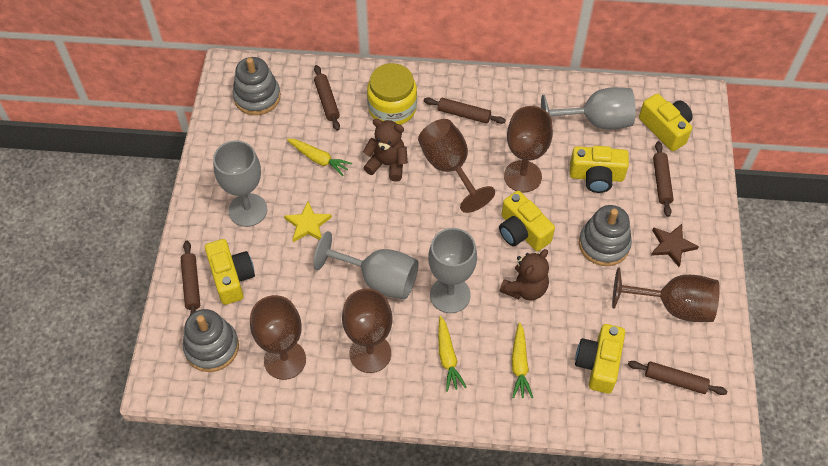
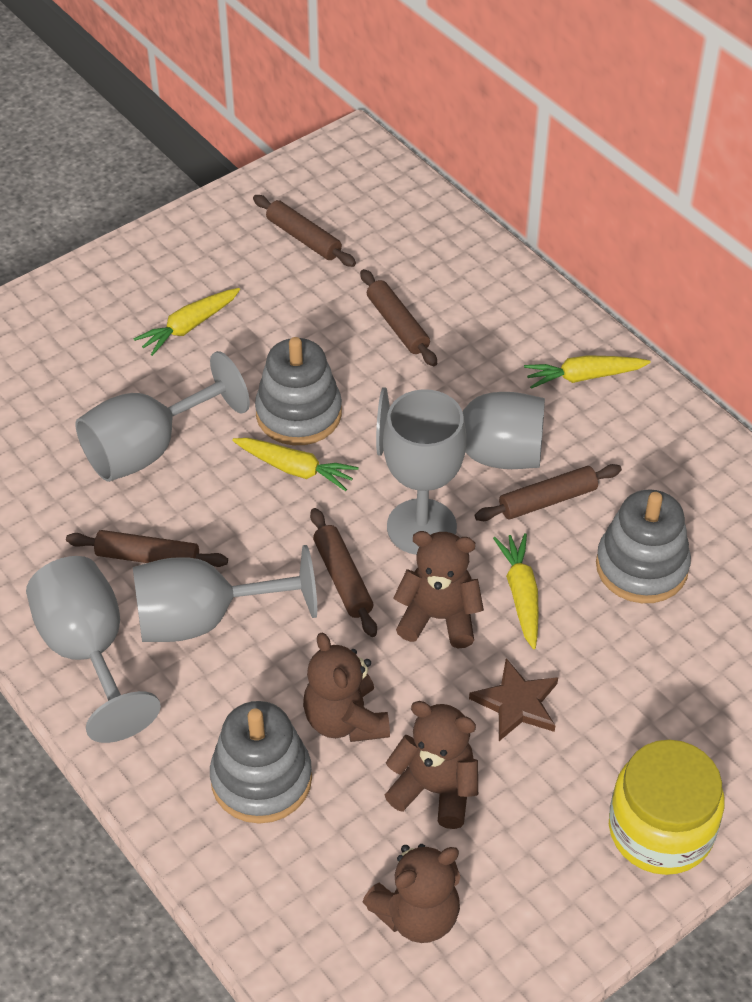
brown goblet: [250,295,306,380] [342,289,393,373] [418,119,495,213] [504,106,553,192] [612,267,720,322] = 5 -> none = 0
brown teddy bear: [363,119,408,181] [500,249,549,301] = 2 -> [303,632,390,742] [363,844,460,943] [385,701,478,829] [393,531,484,648] = 4
grey goblet: [213,140,267,227] [313,231,419,300] [428,228,477,313] [541,87,636,129] = 4 -> [26,556,161,743] [75,351,250,482] [133,545,317,642] [376,387,545,469] [383,389,466,555] = 5
yellow camera: [205,239,255,305] [499,191,555,251] [570,146,629,193] [575,324,625,394] [639,94,693,151] = 5 -> none = 0
yellow carrot: [287,139,352,176] [438,316,467,392] [512,322,533,398] = 3 -> [133,288,240,356] [232,438,358,491] [493,533,539,649] [524,355,651,389] = 4
yellow star: [284,201,332,242] = 1 -> none = 0

